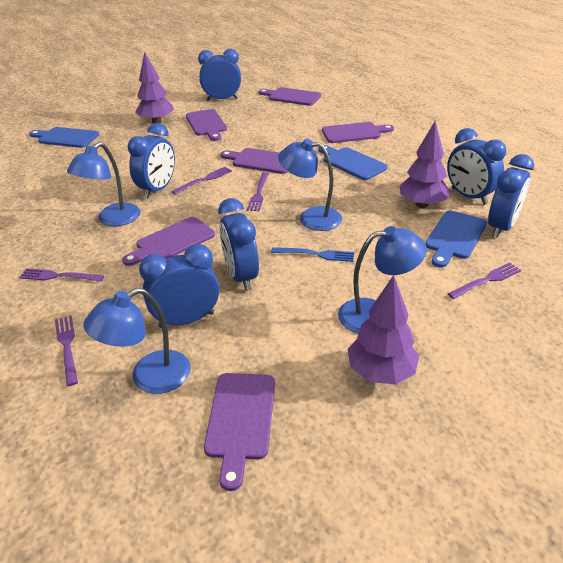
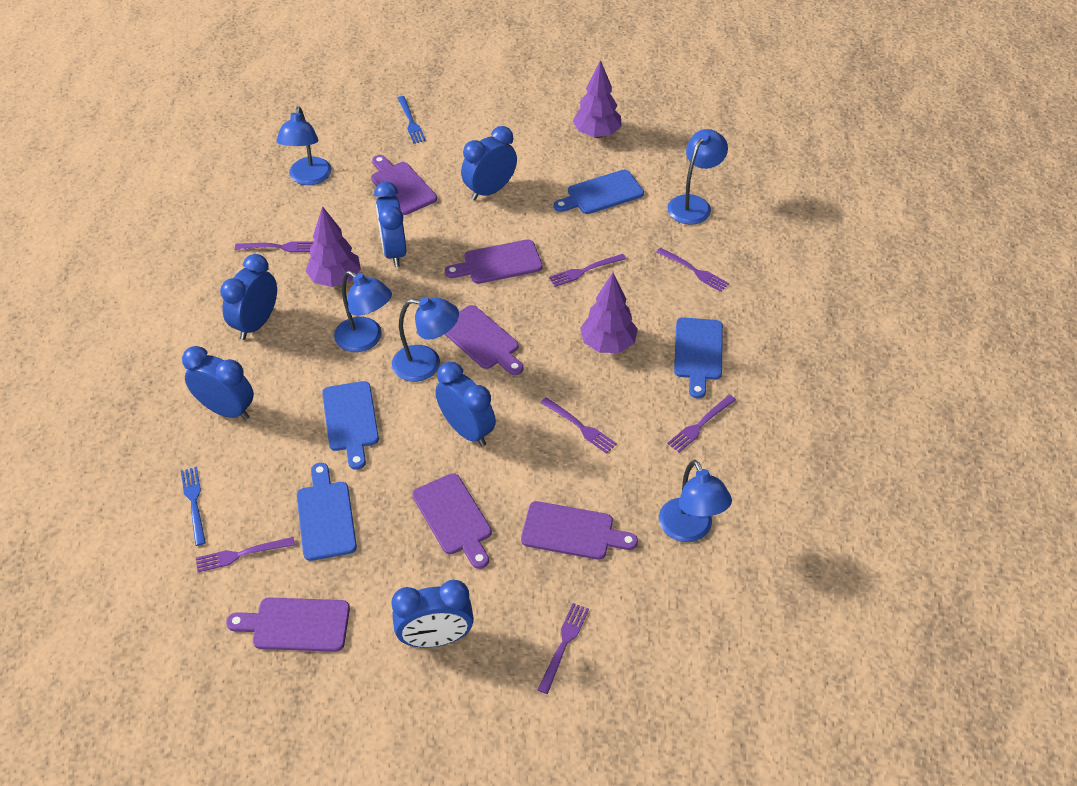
blue cutting board: [29,127,99,148] [318,145,387,180] [426,210,487,268] = 3 -> [297,463,357,561] [322,381,379,470] [554,170,644,214] [674,317,723,399] = 4
blue fork: [271,247,354,262] = 1 -> [181,467,206,546] [397,96,426,144] = 2
blue lamp: [67,142,140,226] [83,288,191,394] [278,139,342,231] [338,226,427,334] = 4 -> [276,107,332,185] [334,271,392,352] [392,297,459,382] [659,460,732,542] [667,129,728,225] = 5
purple fork: [19,268,104,282] [55,316,78,386] [171,167,232,195] [247,172,269,211] [447,263,521,299] = 5 -> [196,537,295,572] [235,241,314,252] [538,603,589,694] [541,397,617,454] [549,254,626,287] [656,247,729,292] [667,395,736,453] = 7

